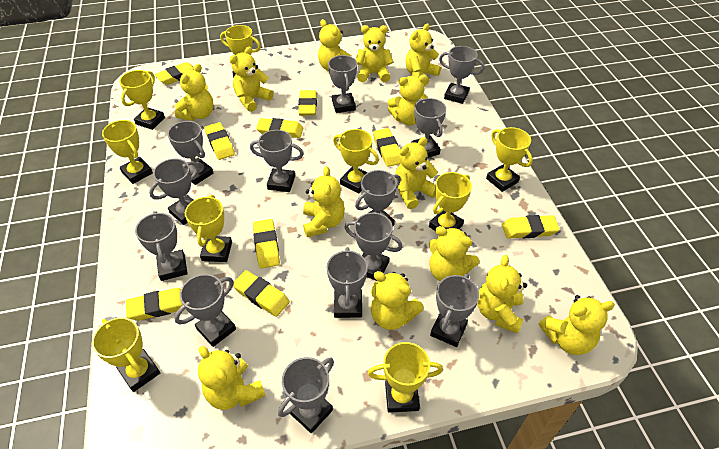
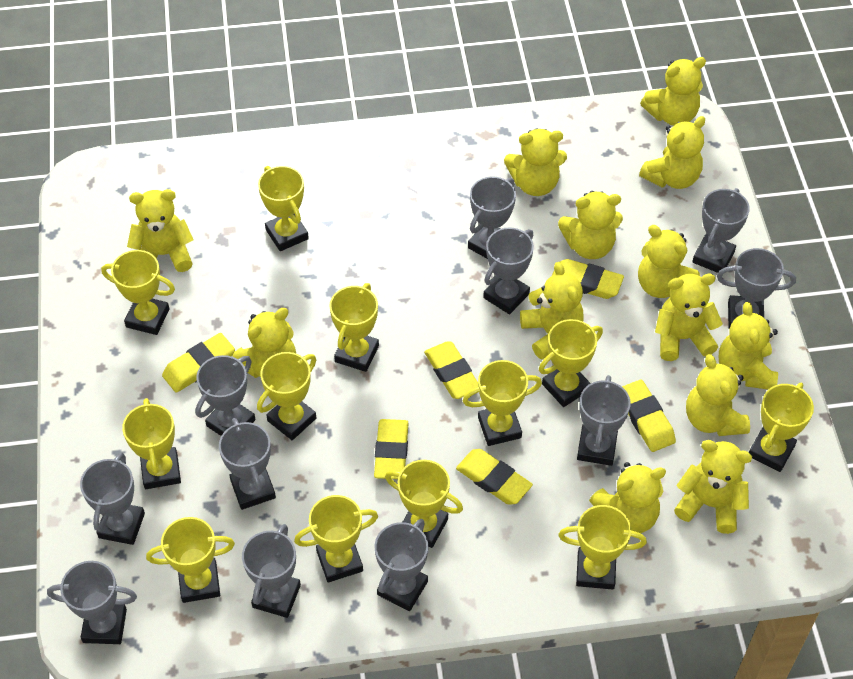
grey trophy: [135,211,188,281] [149,159,199,225] [167,121,213,185] [174,274,236,347] [250,130,304,192] [278,357,334,433] [327,247,368,318] [328,55,357,113] [345,213,403,281] [355,170,401,226] [411,98,446,158] [430,273,479,347] [439,46,485,104] = 13 -> [47,561,137,644] [80,453,145,545] [195,355,255,436] [219,418,276,510] [242,524,301,618] [375,519,428,611] [468,176,516,259] [483,227,534,314] [577,375,631,466] [692,188,750,273] [717,248,796,329] = 11
yellow eraser: [126,288,183,321] [155,62,194,85] [204,122,235,160] [233,270,290,317] [253,219,280,269] [256,118,303,138] [298,90,317,116] [373,128,401,167] [502,215,560,239] = 9 -> [162,333,235,393] [374,419,409,479] [424,341,478,399] [456,449,533,505] [552,259,624,299] [622,380,676,452] = 6
yellow trophy: [92,317,160,392] [102,120,153,184] [119,70,165,130] [185,195,232,262] [220,25,261,77] [333,129,379,193] [368,342,443,413] [429,172,472,231] [486,127,533,192] = 9 -> [101,250,175,335] [122,398,181,489] [146,517,235,603] [257,352,316,440] [258,166,309,251] [294,495,378,583] [330,283,379,372] [385,460,463,548] [463,360,542,446] [539,319,603,407] [558,505,647,590] [749,383,814,472] = 12

